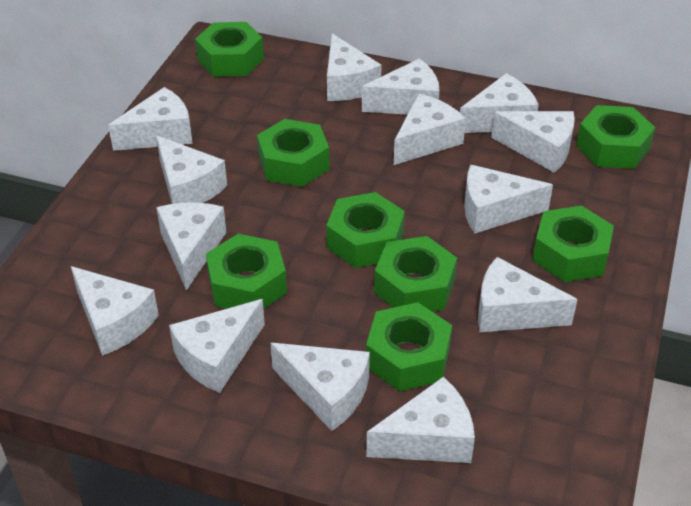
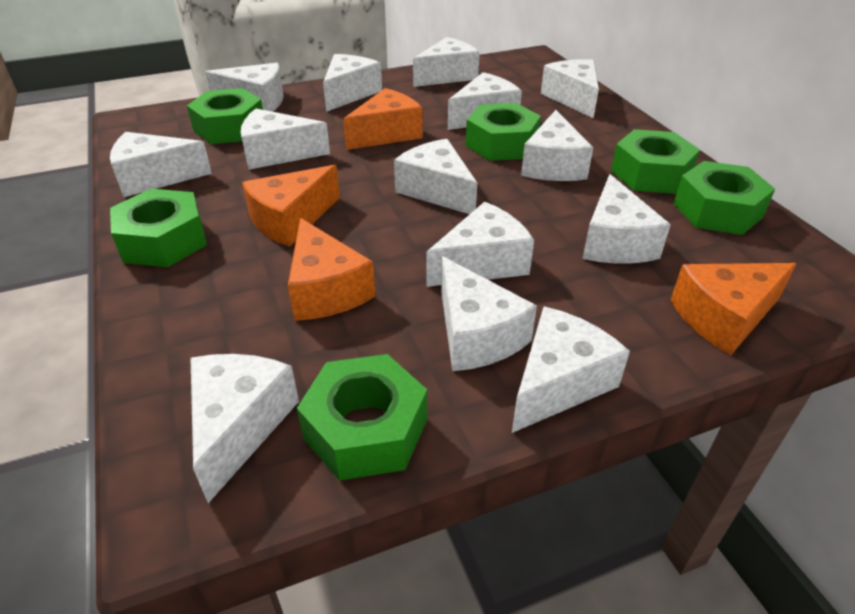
green nut: [195,22,264,77] [206,234,287,309] [257,119,329,187] [326,192,405,268] [366,302,452,391] [374,236,457,311] [532,205,614,282] [576,105,655,169] = 8 -> [110,189,207,267] [187,88,263,144] [297,354,427,481] [466,103,541,161] [611,129,700,194] [673,161,775,235] = 6
orange cheese: none = 0 -> [242,165,340,247] [288,218,376,321] [343,88,423,150] [670,263,796,355] = 4

